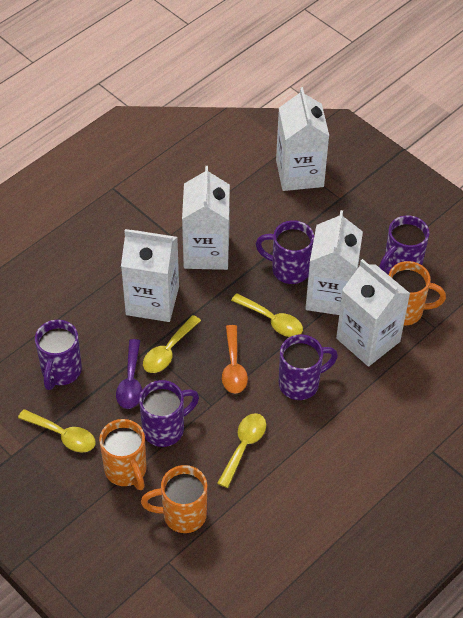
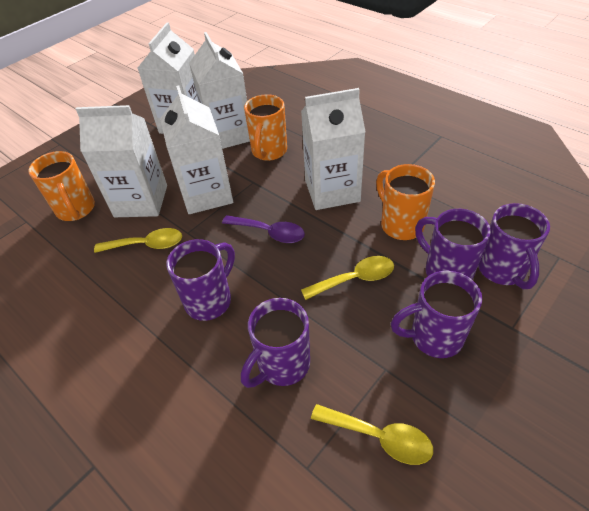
orange spoon: [222,325,248,394] = 1 -> none = 0
yellow spoon: [18,409,96,453] [143,315,201,373] [217,413,266,488] [231,293,303,337] = 4 -> [94,228,182,253] [301,256,394,300] [311,404,433,465] = 3

